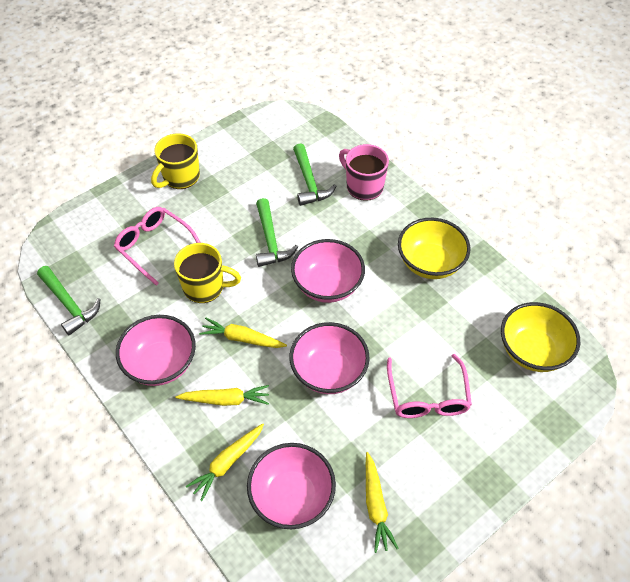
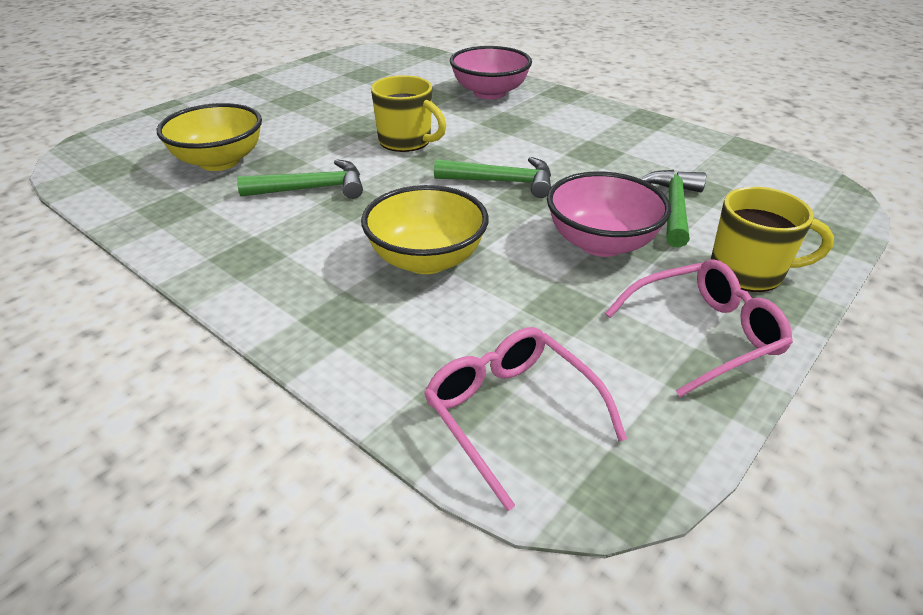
pink bowl: [116,315,196,386] [247,443,336,529] [289,322,370,394] [291,239,365,303] = 4 -> [450,46,532,99] [547,171,671,257] = 2
pink mug: [339,144,389,201] = 1 -> none = 0
yellow carrot: [175,385,269,406] [186,423,264,501] [199,318,287,348] [366,452,399,553] = 4 -> none = 0

